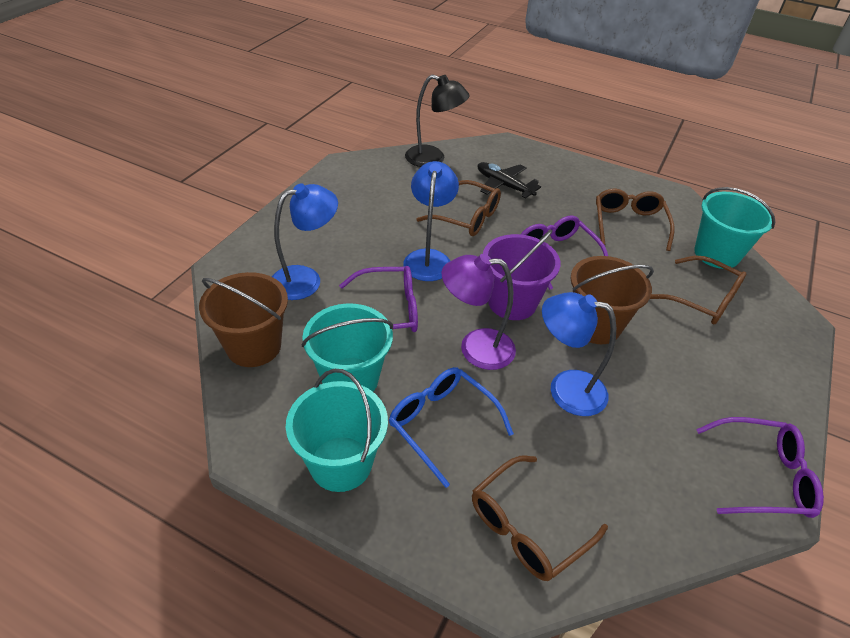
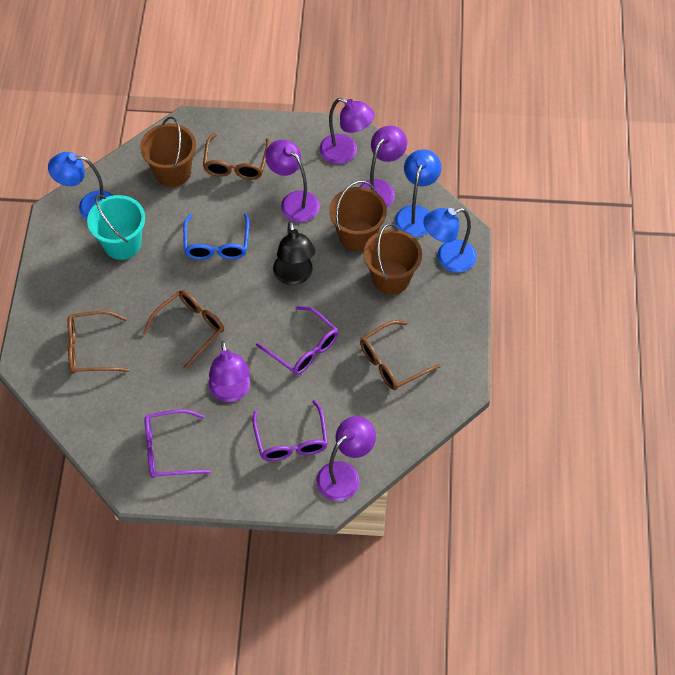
black plane: [478,162,541,199] = 1 -> none = 0
brown bucket: [199,272,288,367] [571,256,654,344] = 2 -> [140,116,196,187] [329,181,387,251] [364,224,422,294] = 3
purple bucket: [483,230,561,320] = 1 -> none = 0
purple lamp: [441,254,516,370] = 1 -> [209,341,250,402] [265,140,320,222] [316,416,376,501] [319,98,375,164] [359,126,407,207] = 5
turquoise bucket: [286,369,388,492] [302,303,393,392] [694,187,776,269] = 3 -> [87,195,145,260] = 1

